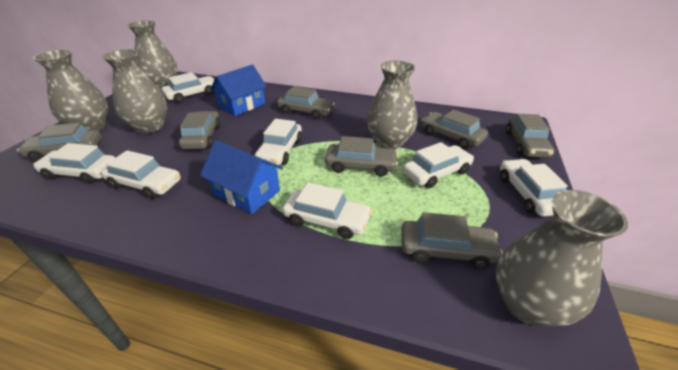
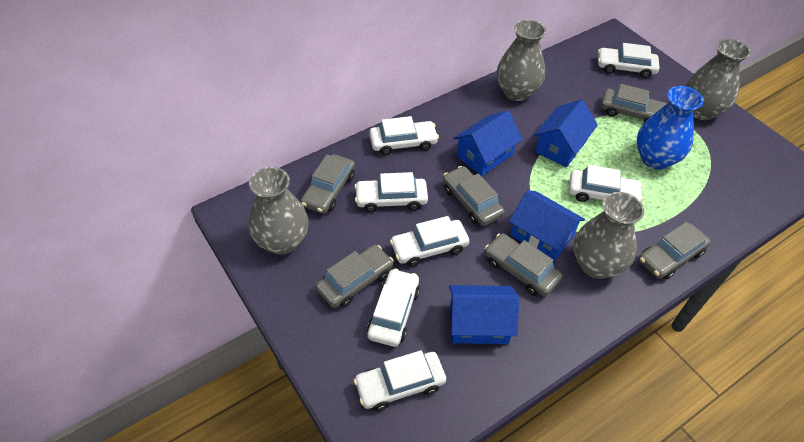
blue house: [200,141,283,214] [210,65,267,116] = 2 -> [449,285,519,344] [453,111,523,176] [509,190,585,261] [534,99,598,167] = 4
blue vase: none = 0 -> [637,86,704,170] = 1
grey car: [17,123,102,162] [179,111,221,150] [277,86,335,119] [325,136,398,177] [402,212,503,269] [422,109,488,149] [506,114,555,158] = 7 -> [301,154,355,214] [316,245,394,308] [443,166,505,226] [485,233,562,297] [601,84,667,122] [639,222,711,280] = 6
grey vase: [33,50,108,131] [102,49,167,133] [127,21,177,90] [367,61,417,150] [496,190,628,327] = 5 -> [249,167,309,255] [497,20,546,101] [574,192,644,279] [686,39,751,120] = 4

